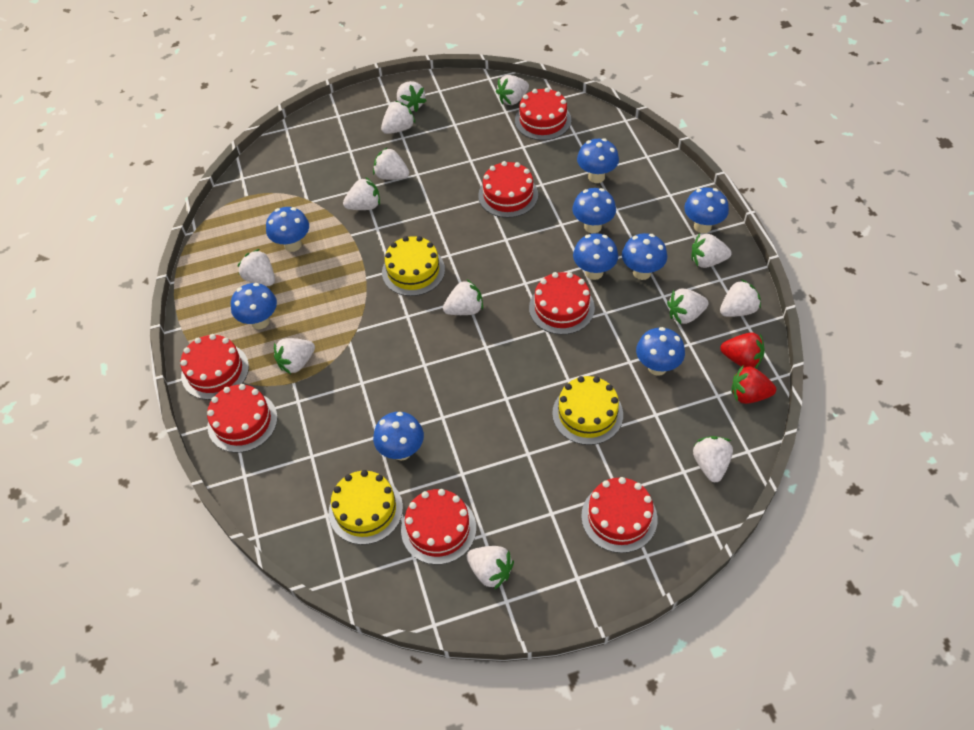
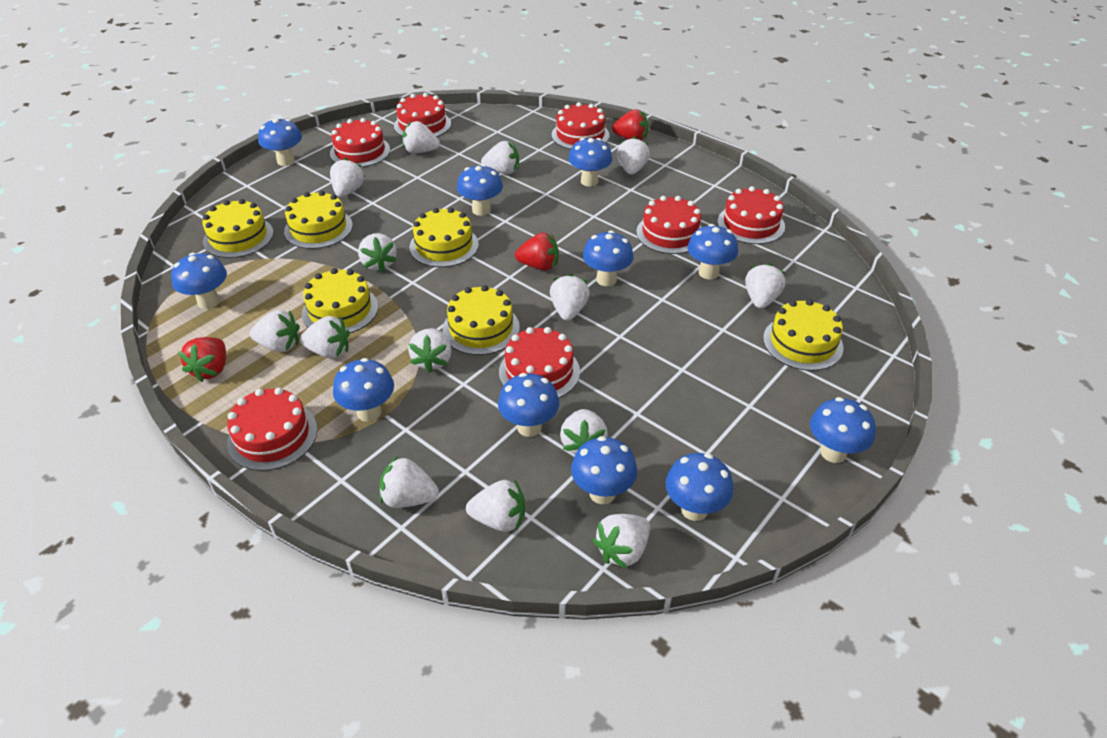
blue mushroom: [231,283,277,329] [266,207,309,252] [373,412,424,461] [573,188,616,233] [573,233,618,280] [577,138,619,183] [622,233,667,280] [636,327,685,376] [684,187,729,233] = 9 -> [171,253,227,309] [258,118,302,166] [333,358,394,422] [457,164,503,216] [498,373,559,437] [568,138,612,187] [571,436,637,504] [583,231,634,286] [665,453,734,521] [687,224,738,279] [810,397,876,463] = 11
red strawberry: [720,332,765,368] [731,366,776,404] = 2 -> [178,337,226,382] [515,233,559,271] [612,109,648,140] = 3
white strawberry: [237,249,275,286] [274,338,315,374] [343,177,380,210] [373,147,409,180] [381,101,415,134] [397,81,427,112] [443,280,483,315] [467,546,514,590] [496,75,529,105] [667,289,709,324] [691,234,732,268] [693,436,733,482] [720,279,761,317] = 13 -> [250,310,300,352] [300,316,350,358] [330,158,365,197] [358,233,397,272] [379,456,439,508] [402,121,440,153] [408,328,452,373] [466,479,525,532] [481,141,519,174] [550,274,590,321] [560,409,608,454] [593,514,650,569] [617,136,650,175] [745,263,786,309] = 14
yellow cake: [329,470,403,545] [382,236,445,296] [552,376,623,445] = 3 -> [203,199,274,258] [284,191,353,249] [302,268,378,333] [409,208,479,267] [443,285,520,355] [763,299,844,371] = 6

